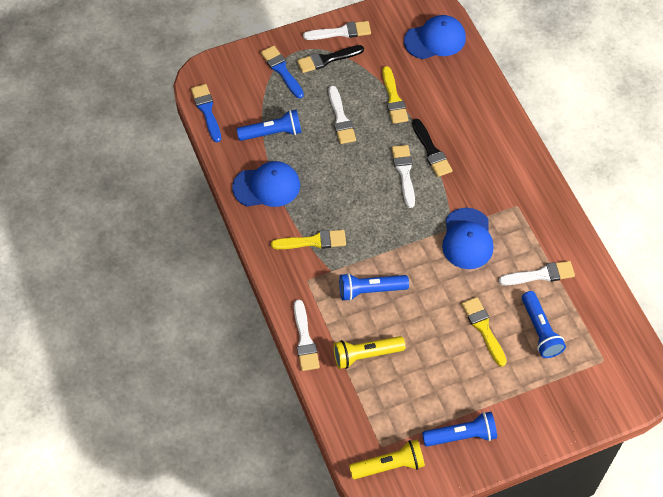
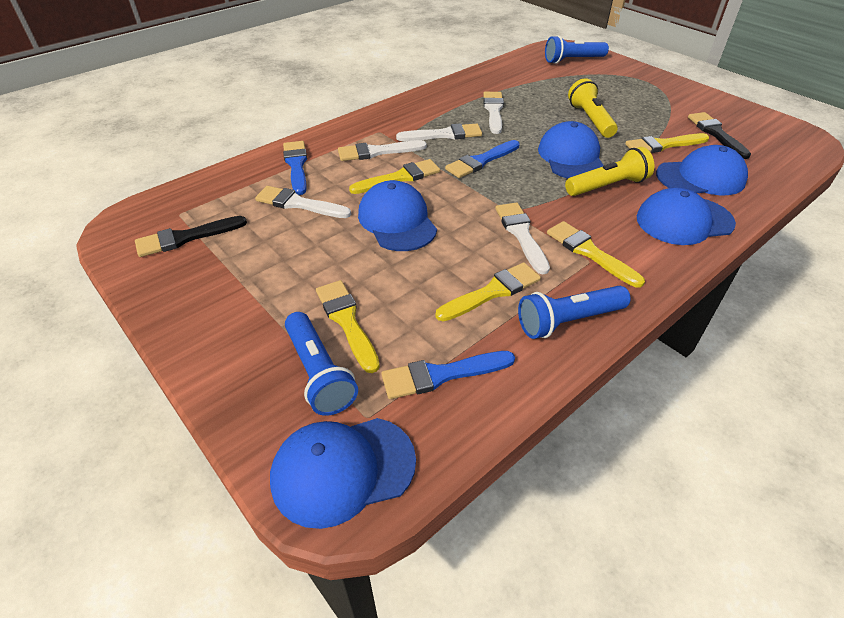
blue brush: [191,84,221,142] [261,46,304,98] = 2 -> [283,141,307,195] [381,351,515,399] [445,140,520,178] = 3
blue cap: [232,161,300,207] [404,15,466,59] [442,208,494,269] = 3 -> [270,418,416,529] [358,180,437,251] [538,121,604,179] [637,188,736,245] [656,145,748,195] = 5
blue flashlight: [237,109,302,141] [339,273,409,301] [422,412,497,447] [522,291,566,358] = 4 -> [285,312,358,416] [518,286,631,339] [545,35,609,64] = 3
yellow brush: [271,230,346,249] [382,66,409,124] [462,297,507,367] = 3 -> [316,280,380,373] [349,159,440,194] [436,262,541,321] [547,221,645,288] [625,133,709,153] = 5

